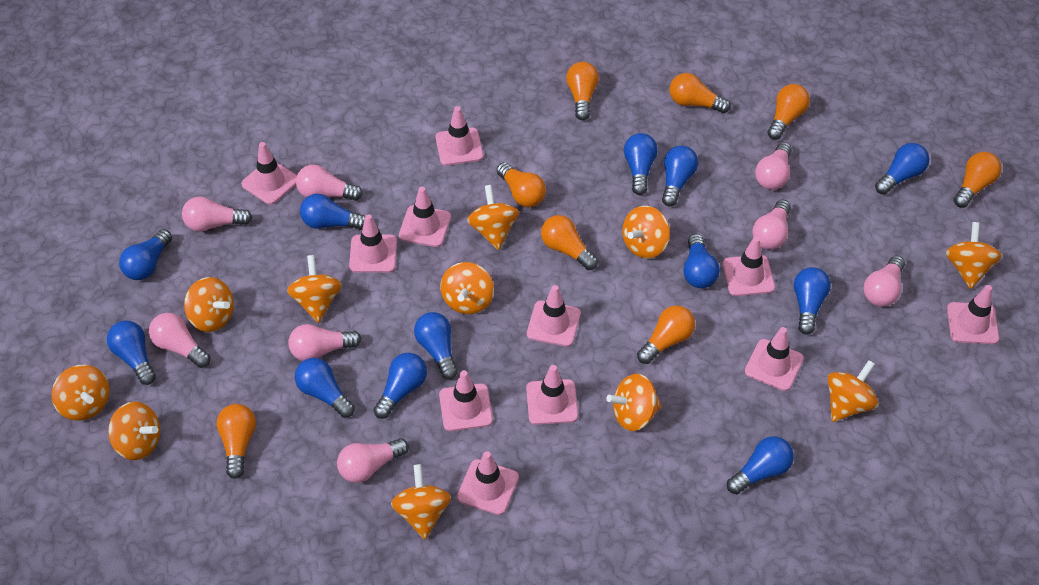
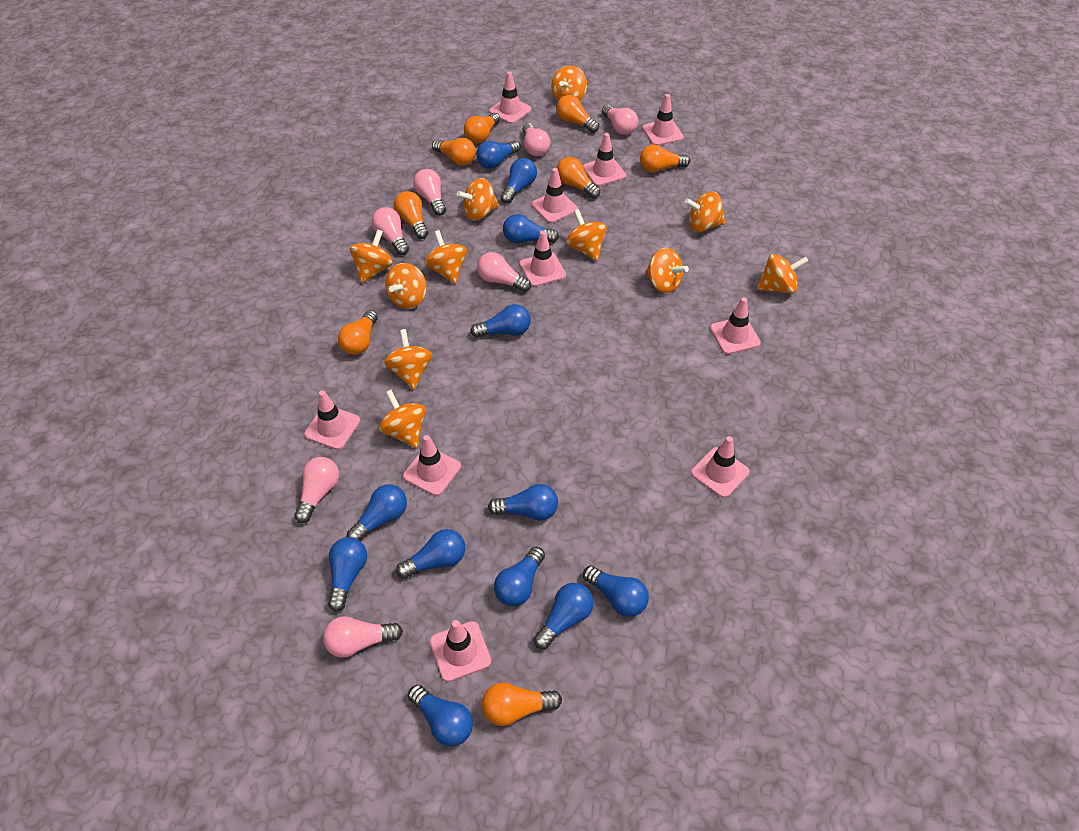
pink light bulb: [149,313,210,368] [182,197,252,232] [288,324,362,361] [296,165,363,201] [337,438,409,483] [752,200,791,249] [755,142,792,190] [864,255,905,306] = 8 -> [294,457,339,523] [323,616,403,658] [372,207,409,255] [413,169,446,216] [477,252,531,292] [523,123,550,156] [602,104,638,135] = 7
pink traffic cone: [241,142,297,205] [349,214,397,273] [399,187,451,247] [436,106,483,165] [439,370,493,431] [457,451,519,515] [526,365,578,425] [527,285,581,347] [722,237,775,296] [745,327,804,391] [947,285,999,344] = 11 -> [304,390,360,450] [403,435,461,496] [430,620,491,682] [489,72,532,124] [520,231,566,287] [532,168,578,223] [583,133,626,186] [642,94,684,146] [691,436,750,498] [710,297,761,354] = 10

